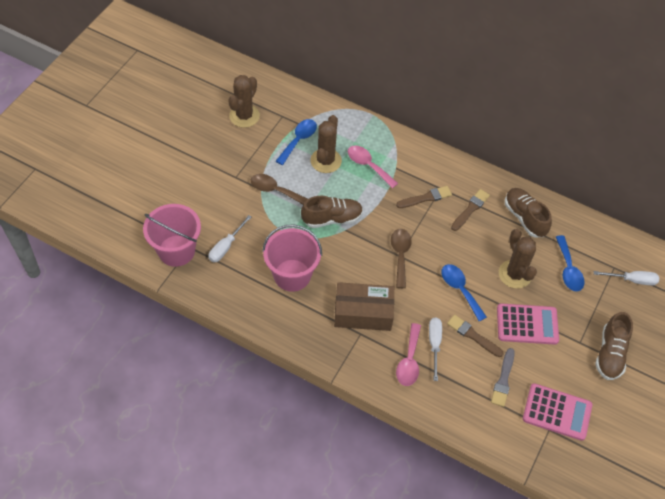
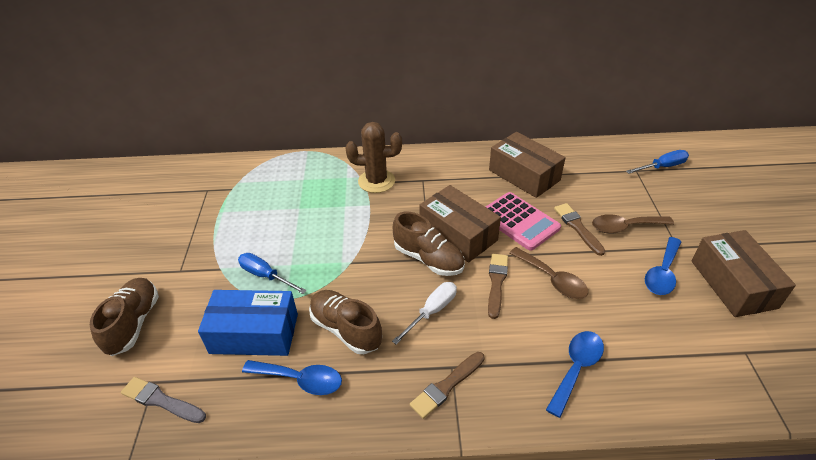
blue box: none = 0 -> [198,290,298,356] = 1
blue screwdriver: none = 0 -> [238,253,307,294] [626,150,689,174] = 2
brown box: [334,282,394,331] = 1 -> [419,185,501,263] [489,132,565,198] [692,230,796,317] = 3
brown cactus: [228,75,260,128] [310,115,342,173] [499,229,537,289] = 3 -> [345,122,402,193] = 1
pink bucket: [143,204,201,267] [262,224,322,292] = 2 -> none = 0
pink calculator: [497,303,559,345] [523,383,592,441] = 2 -> [486,192,561,251] = 1
pink spoon: [348,145,398,188] [396,323,421,386] = 2 -> none = 0
white screwdriver: [208,215,251,262] [429,317,442,381] [594,271,659,285] = 3 -> [392,282,457,345] = 1

